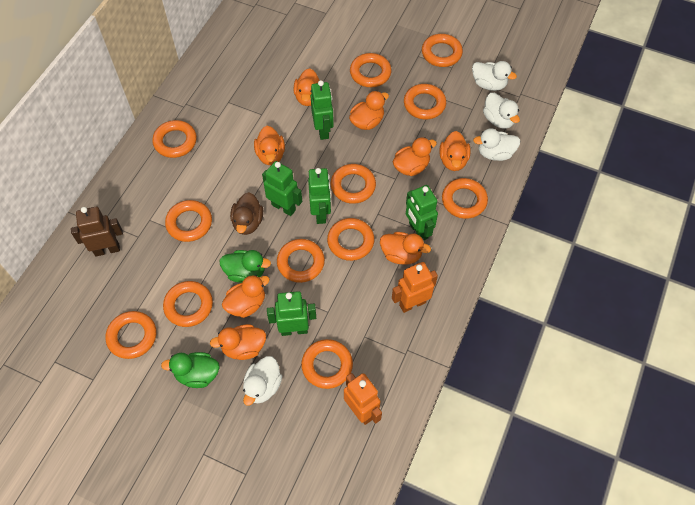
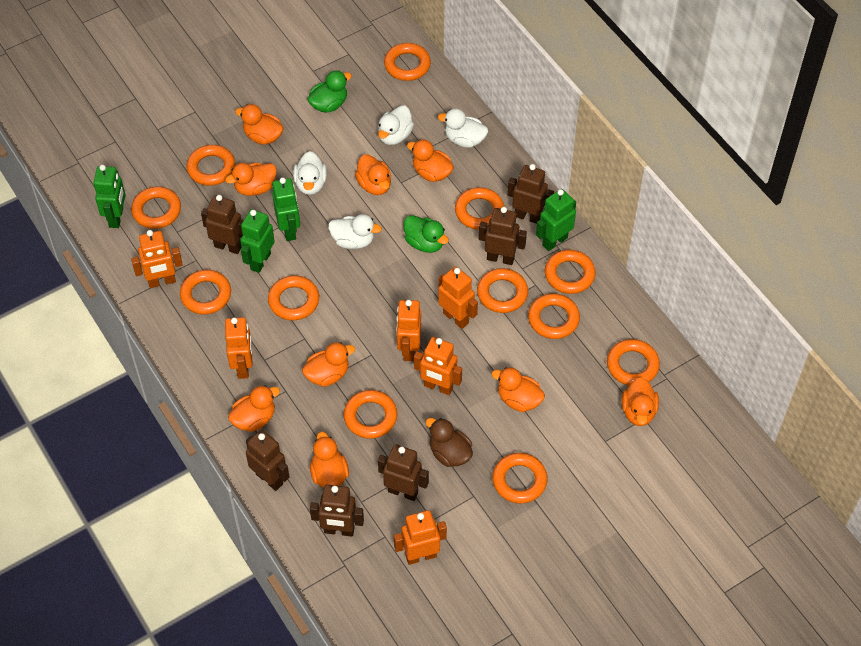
brown robot: [71,207,123,256] = 1 -> [201,195,244,254] [246,430,289,491] [310,485,364,537] [378,444,429,501] [479,207,527,265] [508,164,554,224] = 6
green robot: [262,161,302,216] [267,291,316,336] [308,168,331,224] [311,80,334,140] [406,185,438,240] = 5 -> [93,165,125,228] [240,209,275,273] [272,178,300,241] [536,189,576,251] = 4
orange duck: [210,324,266,360] [222,275,270,318] [254,126,285,165] [294,68,320,106] [349,91,389,130] [380,232,431,264] [393,137,437,176] [439,131,471,171] = 8 -> [225,163,277,196] [228,385,280,432] [235,104,284,145] [302,342,355,387] [310,432,349,488] [355,154,391,195] [407,139,454,182] [491,367,545,412] [622,377,659,426] = 9
orange robot: [344,373,382,425] [392,262,438,313] = 2 -> [131,230,183,288] [225,317,253,379] [394,510,447,565] [396,300,421,361] [414,337,462,395] [438,266,478,329] = 6

